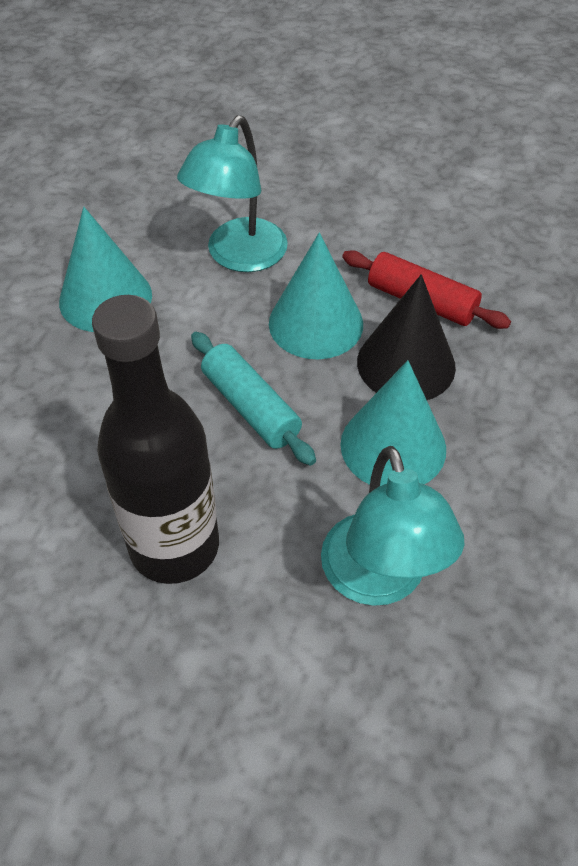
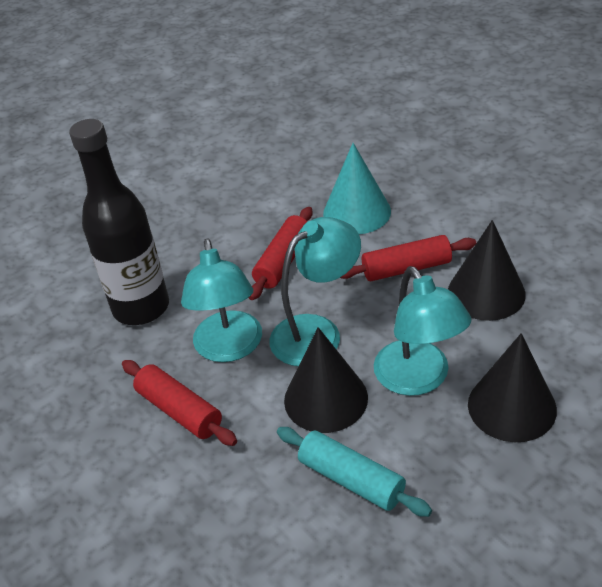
black cone: [357,274,456,400] = 1 -> [284,327,368,433] [448,220,526,321] [468,333,557,442] = 3
red rolling pin: [342,250,511,329] = 1 -> [122,360,237,446] [249,207,313,300] [340,235,476,281] = 3
turquoise cone: [59,207,152,332] [269,232,363,359] [340,360,446,486] = 3 -> [323,143,391,234] = 1
turquoise lamp: [177,115,288,272] [321,446,464,606] = 2 -> [181,238,262,362] [269,217,361,366] [374,266,471,396] = 3

